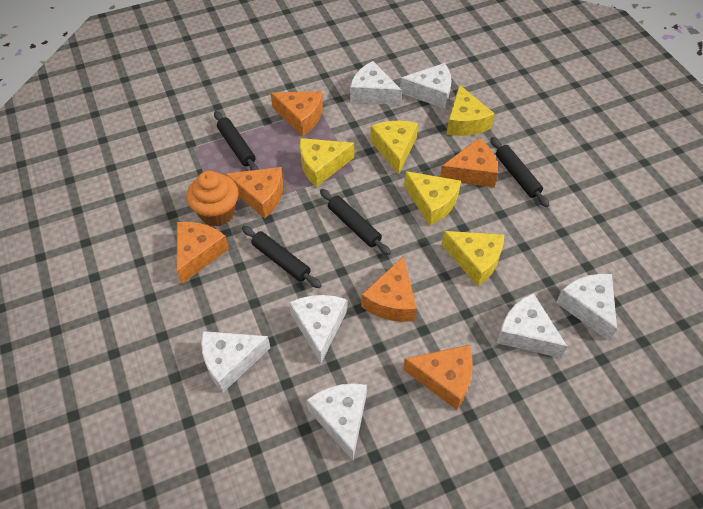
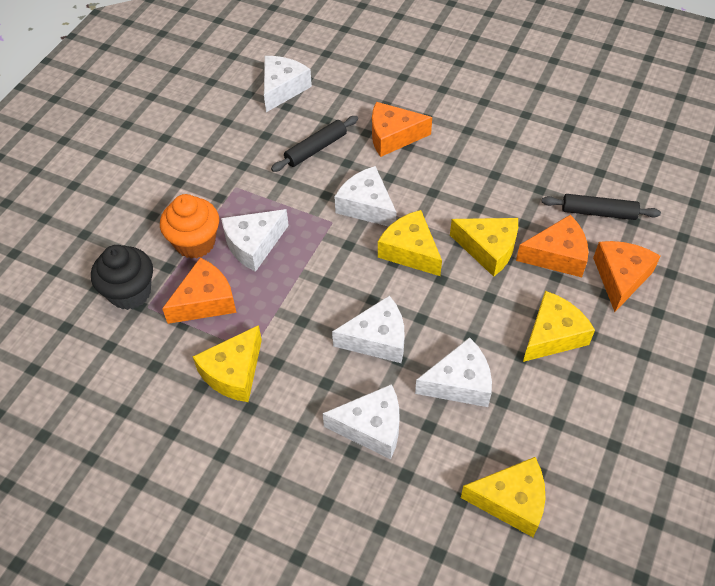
black cupcake: none = 0 -> [91,245,153,310] = 1
black rolling pin: [214,111,259,170] [242,226,322,288] [320,189,391,255] [491,137,549,207] = 4 -> [271,116,358,172] [542,194,661,220] = 2
orange cheese: [177,222,229,284] [225,167,283,218] [271,91,323,136] [361,256,417,322] [403,345,473,410] [440,138,498,187] = 6 -> [162,258,237,324] [372,102,432,157] [516,215,589,277] [593,241,660,312] = 4
white cheese: [201,331,271,393] [289,295,347,363] [306,383,367,460] [350,61,401,105] [400,63,451,109] [496,293,568,358] [556,274,617,341] = 7 -> [221,209,289,272] [264,56,312,112] [322,384,399,459] [332,295,405,363] [334,166,396,227] [415,337,492,407] = 6

